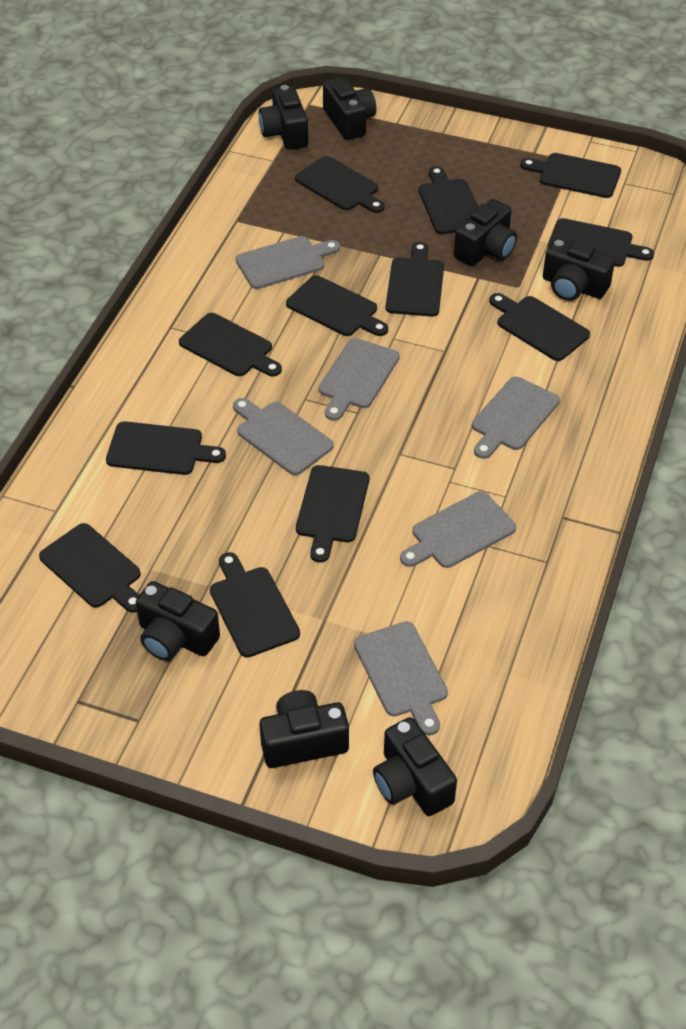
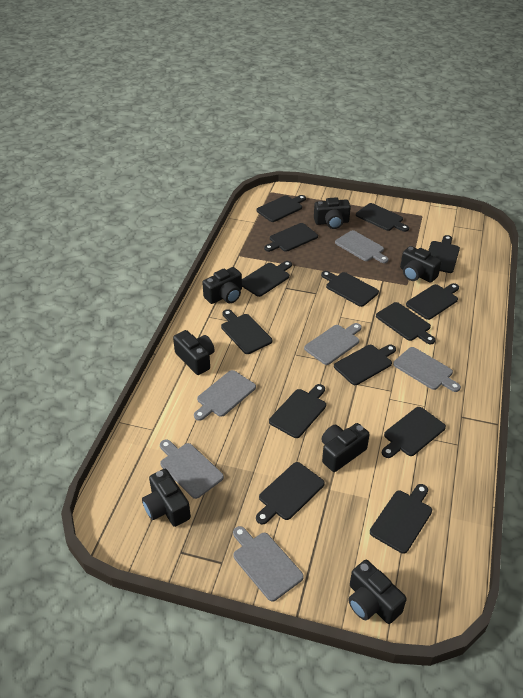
black cutting board: [39,523,141,613] [106,421,226,475] [179,313,282,377] [210,552,300,658] [286,275,388,336] [295,156,385,213] [296,465,369,563] [386,242,444,317] [419,166,478,234] [489,293,590,361] [521,153,621,198] [548,218,654,267] = 12 -> [221,309,272,354] [242,261,292,297] [256,195,306,222] [256,462,325,524] [264,223,318,252] [269,384,326,438] [321,271,379,307] [334,345,396,385] [356,203,409,232] [370,484,432,554] [376,302,435,344] [382,407,446,458] [406,283,459,320] [428,235,460,273] = 14

